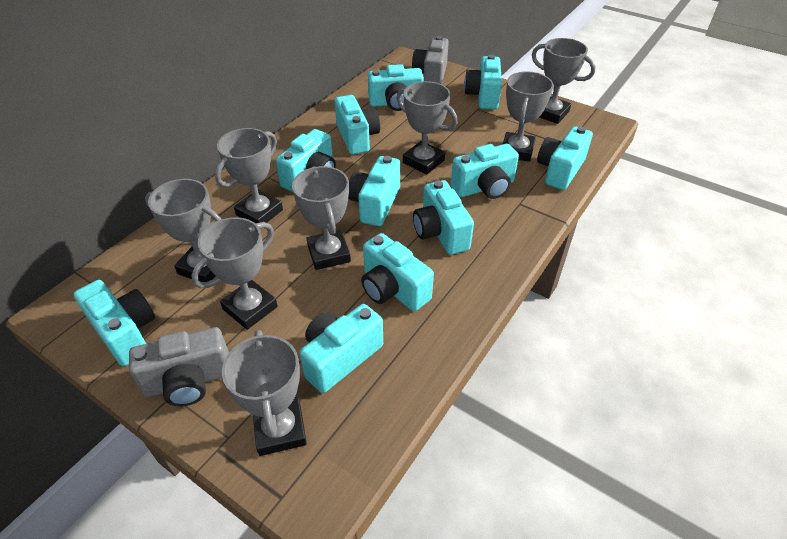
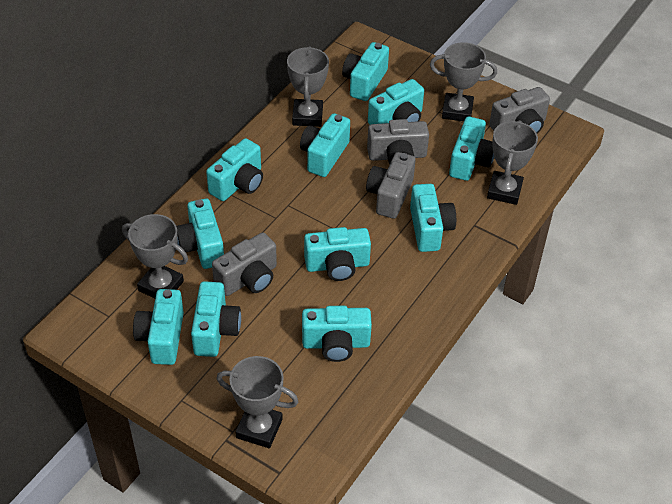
grey camera: [129,327,229,406] [412,36,449,84] = 2 -> [212,232,277,296] [366,152,416,219] [367,119,429,164] [489,87,550,133] = 4
grey trophy: [145,179,222,282] [191,217,278,330] [215,128,283,223] [222,330,307,456] [292,166,351,270] [396,81,458,175] [503,71,553,162] [532,38,596,124] = 8 -> [122,214,188,299] [216,356,298,448] [287,46,329,127] [430,42,497,121] [487,120,538,205] = 5

